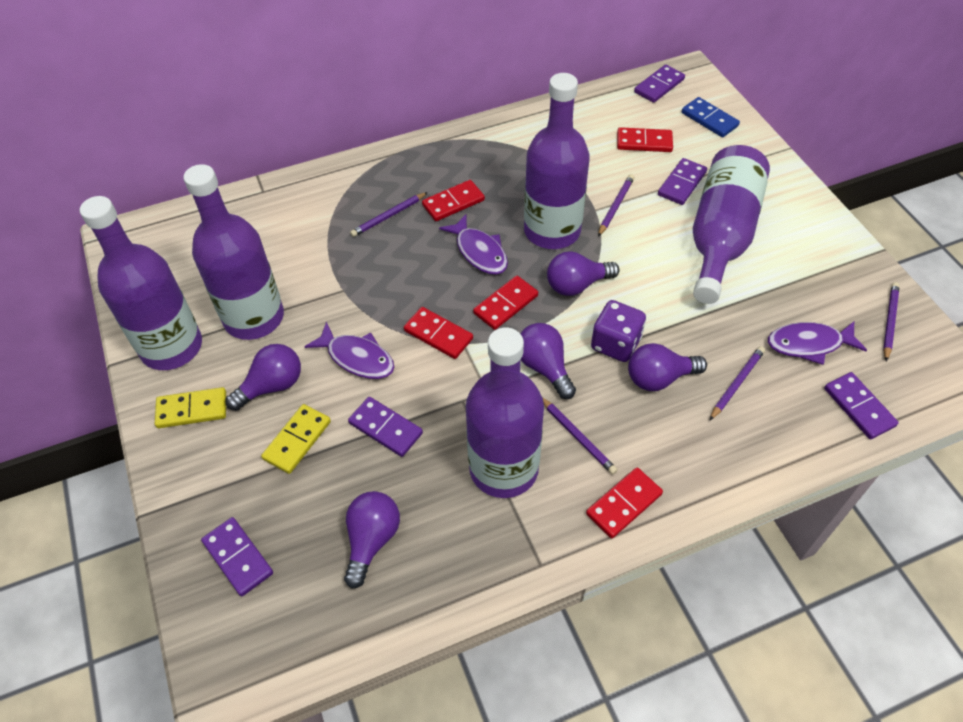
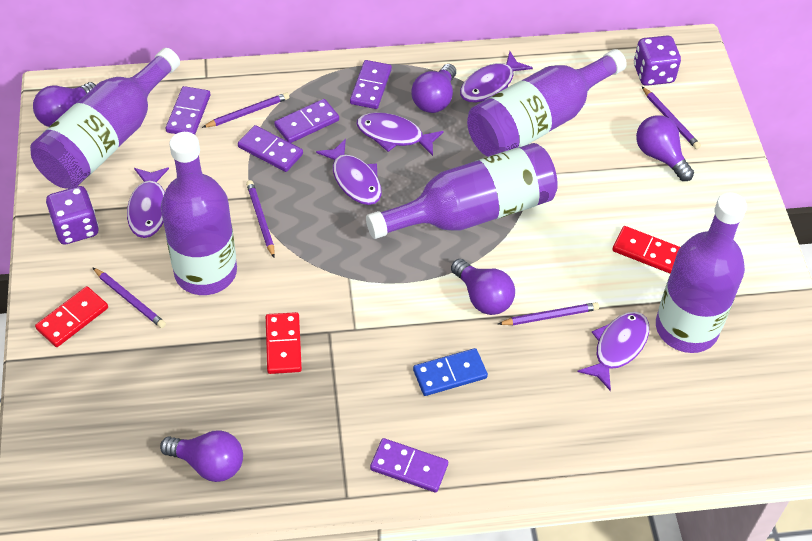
purple dice: [591,300,646,362] = 1 -> [46,186,99,245] [634,36,681,86] = 2
purple fish: [304,321,395,379] [439,214,508,275] [768,322,867,365] = 3 -> [127,167,169,238] [316,139,382,205] [356,112,444,156] [460,51,533,103] [577,312,649,391] = 5
red domino: [404,307,473,359] [422,180,485,221] [473,276,538,330] [586,468,663,538] [617,127,673,152] = 5 -> [35,286,108,347] [266,312,302,374] [612,226,680,274] = 3
yellow domino: [155,387,226,428] [261,404,331,474] = 2 -> none = 0

